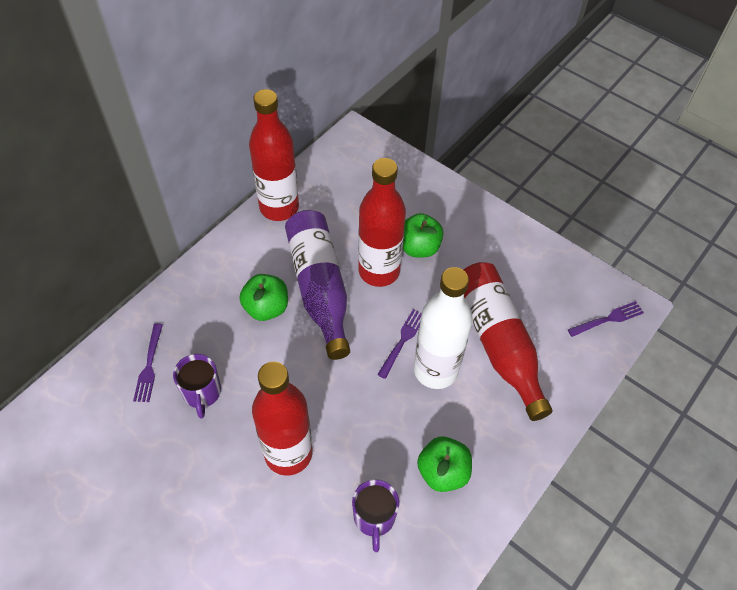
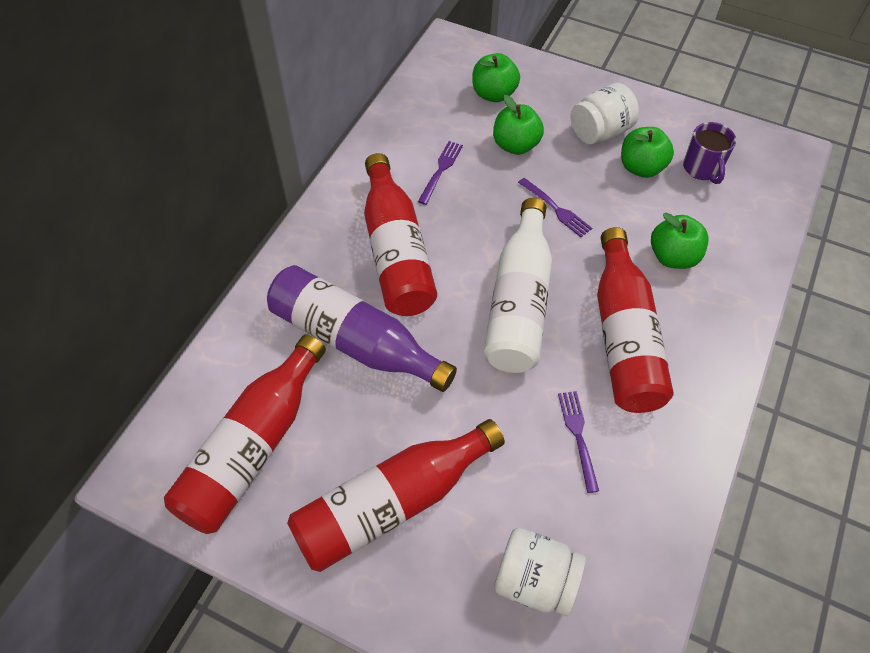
green apple: [239,274,288,321] [403,213,443,257] [417,437,472,492] = 3 -> [472,53,520,102] [493,95,544,155] [621,127,674,178] [651,213,709,269] = 4
purple mug: [173,354,221,418] [352,479,399,552] = 2 -> [683,122,736,184] = 1
white jar: none = 0 -> [494,528,586,616] [570,83,639,145] = 2

